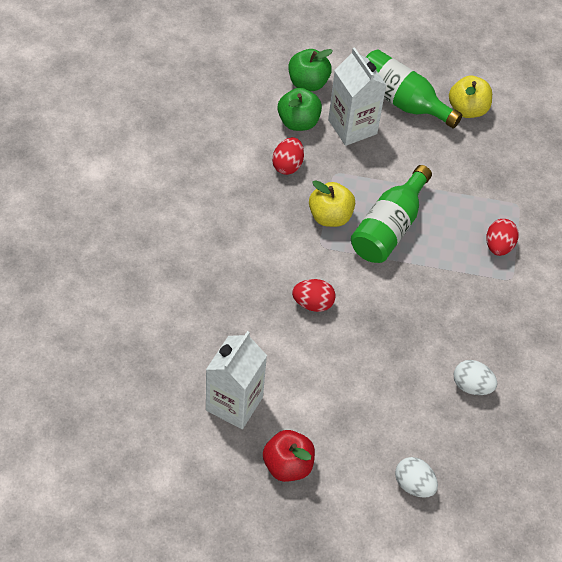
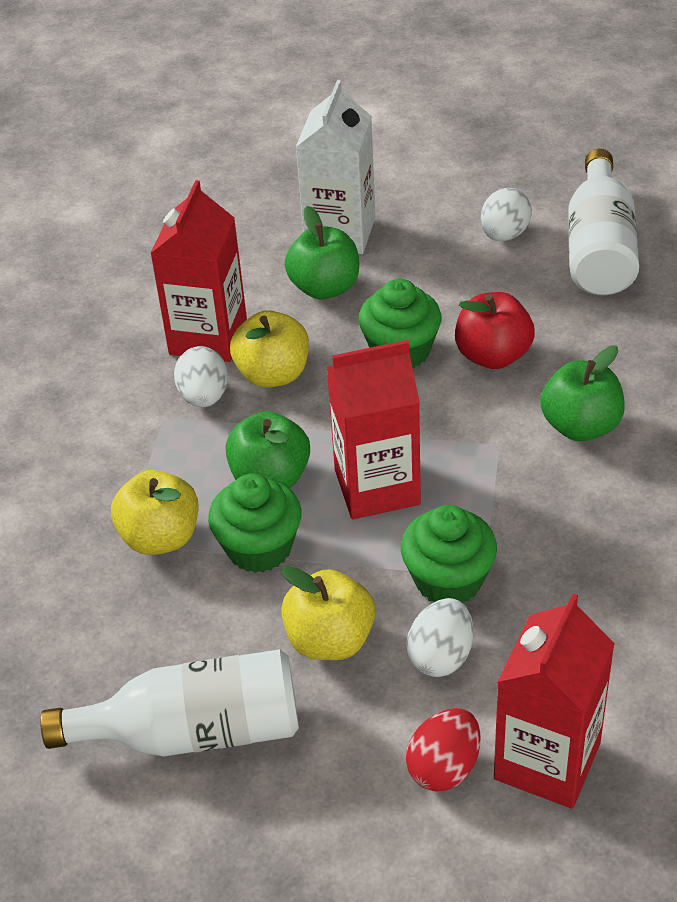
green apple: [278,88,322,131] [289,49,333,91] = 2 -> [225,411,310,488] [285,206,359,300] [540,346,625,441] = 3
green bottle: [351,165,432,263] [366,49,462,128] = 2 -> none = 0
green cupcake: none = 0 -> [208,473,302,573] [358,279,442,369] [401,505,497,603] = 3
red carton: none = 0 -> [150,180,247,362] [327,340,421,519] [494,594,615,809] = 3
red egg: [272,137,304,175] [292,279,336,312] [486,219,519,256] = 3 -> [406,708,480,792] = 1
white bottle: none = 0 -> [40,649,299,757] [568,149,639,295] = 2
white carton: [206,331,267,429] [328,47,386,146] = 2 -> [296,80,375,254] = 1
white egg: [395,457,438,498] [454,360,497,395] = 2 -> [174,346,228,407] [406,598,473,677] [481,188,532,241] = 3
yellow apple: [309,180,355,227] [449,76,492,118] = 2 -> [111,470,198,555] [230,310,309,388] [281,566,375,660] = 3

